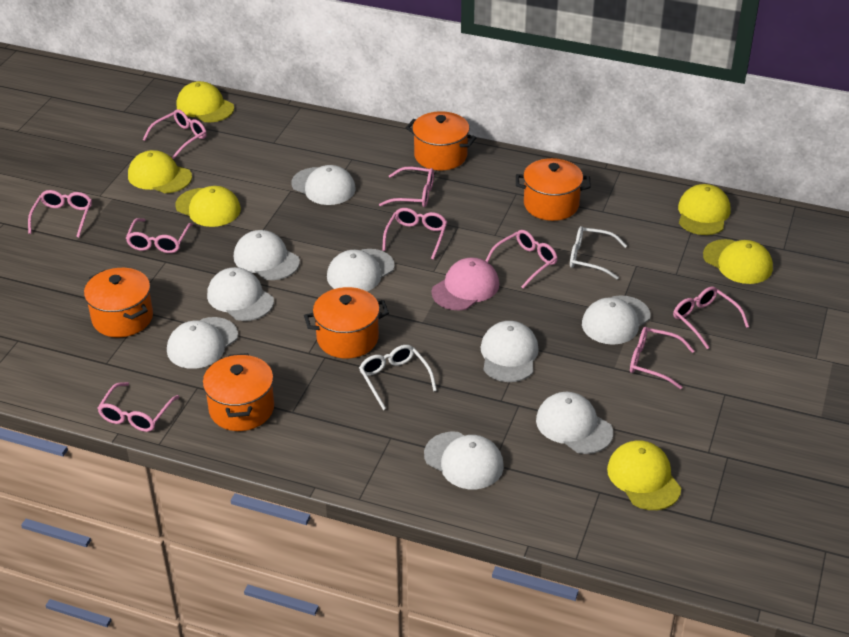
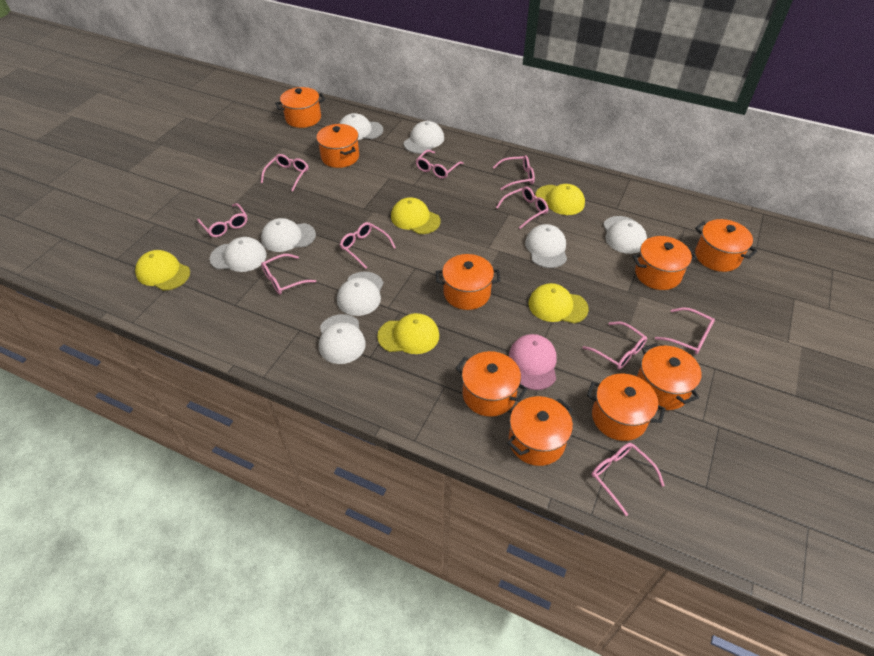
orange pot: [84,268,153,337] [203,353,274,431] [304,287,389,359] [406,111,477,170] [516,158,591,221] = 5 -> [275,87,325,128] [316,124,359,168] [436,254,501,310] [455,351,528,417] [507,396,573,466] [587,374,666,441] [632,236,697,290] [637,343,702,410] [695,219,757,272] = 9
pink glasses: [28,190,92,238] [98,382,179,432] [126,218,193,253] [143,109,207,159] [379,167,434,207] [382,208,447,260] [486,230,558,288] [630,327,695,389] [673,287,749,349] = 9 -> [197,203,247,237] [261,154,308,191] [261,254,316,295] [340,222,396,269] [416,150,464,179] [493,155,535,190] [496,186,549,229] [582,322,647,369] [591,443,665,516] [655,307,715,354] = 10
white cap: [167,317,238,369] [207,267,274,321] [234,230,300,280] [291,165,355,205] [327,249,395,291] [424,432,504,489] [481,321,539,382] [536,392,613,454] [582,295,651,345] = 9 -> [210,237,267,272] [261,218,316,252] [319,314,366,364] [337,272,384,316] [339,113,383,140] [404,121,444,154] [525,224,567,268] [603,216,647,254] = 8
white glasses: [359,345,437,410] [570,226,627,279] = 2 -> none = 0
yellow cap: [128,150,192,193] [175,186,241,227] [176,81,234,122] [607,440,681,510] [678,184,730,235] [703,239,773,284] = 6 -> [135,250,190,291] [377,313,439,354] [391,197,441,234] [529,283,589,324] [535,184,585,215] = 5

